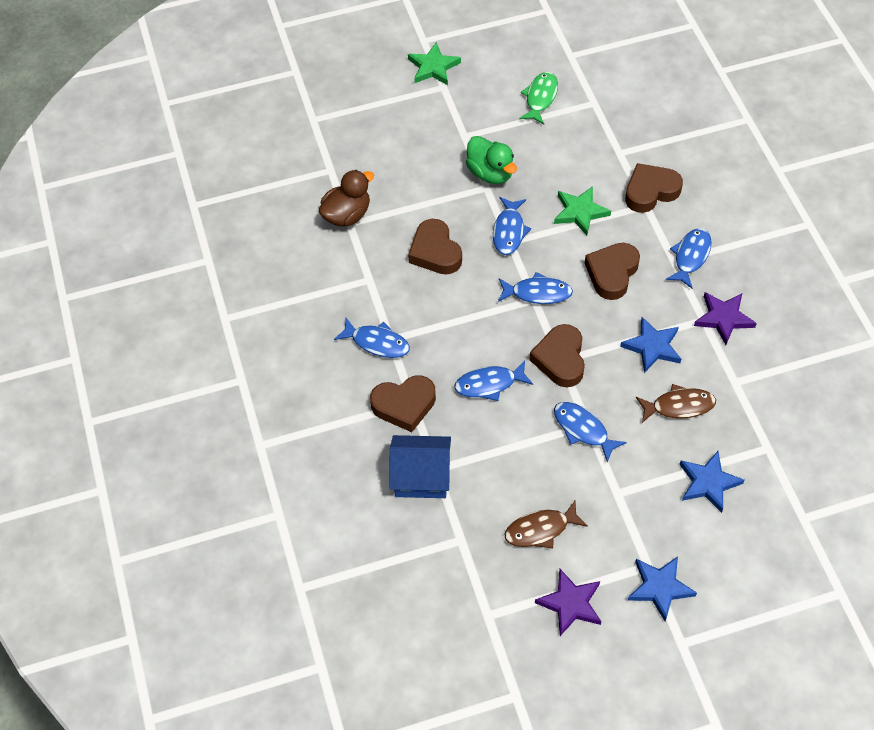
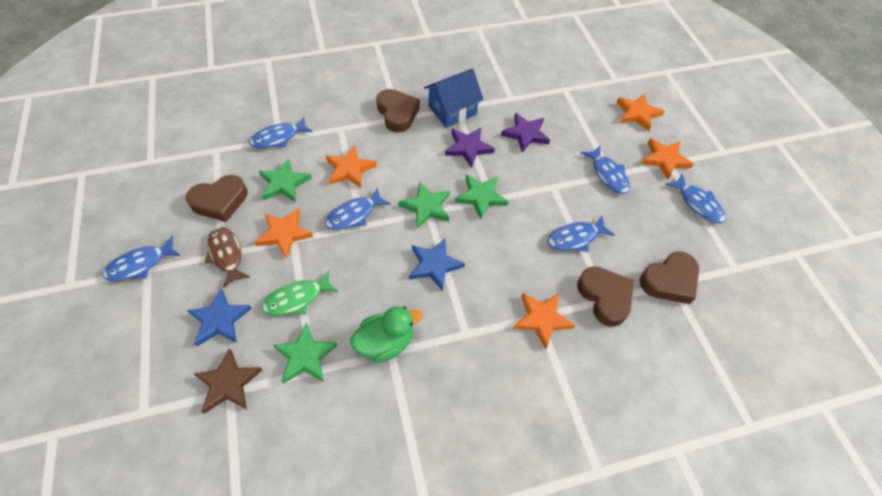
blue star: [620,317,681,373] [627,556,697,621] [679,451,744,513] = 3 -> [187,288,252,346] [409,238,465,291] = 2
brown duck: [319,170,374,227] = 1 -> none = 0
brown fish: [505,501,588,548] [636,384,716,423] = 2 -> [204,227,250,288] = 1
brown heart: [370,375,436,432] [408,219,462,274] [529,324,585,387] [585,243,640,300] [625,163,683,213] = 5 -> [186,175,248,222] [376,89,420,133] [577,267,634,327] [640,251,699,304] = 4
brown star: none = 0 -> [194,348,262,414] = 1
green star: [408,42,461,85] [554,186,611,236] = 2 -> [259,158,312,202] [273,323,338,384] [399,181,450,228] [455,174,508,219] = 4
orange star: none = 0 -> [255,208,313,258] [326,145,377,188] [513,293,575,349] [616,94,664,132] [641,138,694,179] = 5

